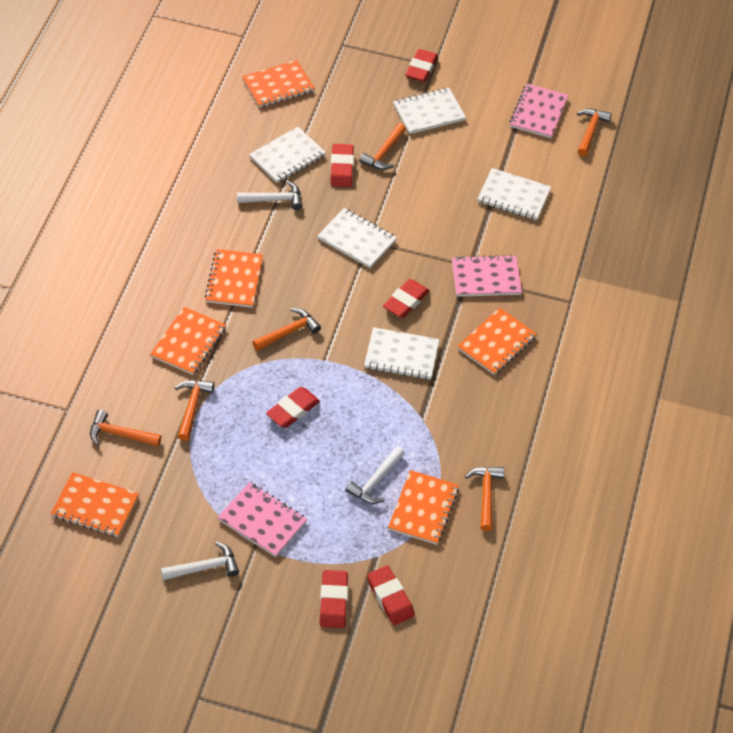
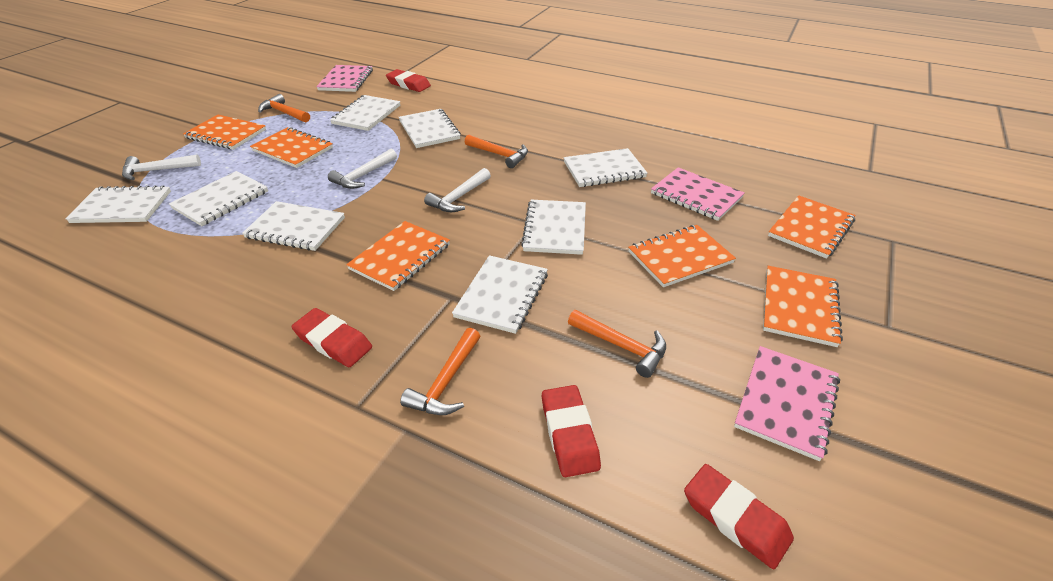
orange hammer: [90,410,161,446] [175,380,214,441] [252,308,321,351] [359,123,406,170] [465,467,504,531] [577,109,612,157] = 6 -> [258,94,310,122] [400,328,480,415] [465,134,528,168] [568,310,666,378] = 4
red eraser: [266,387,320,428] [320,570,348,628] [330,144,354,187] [367,565,415,625] [383,279,430,318] [405,49,438,82] = 6 -> [291,308,372,367] [386,69,431,92] [542,385,601,477] [684,464,794,569] = 4
white notebook: [249,127,326,183] [317,208,397,268] [364,327,440,380] [393,88,466,134] [477,168,551,220] = 5 -> [65,185,171,223] [169,171,268,226] [242,201,345,251] [330,95,400,131] [399,109,461,148] [452,255,548,334] [521,200,586,255] [564,148,647,187] = 8

